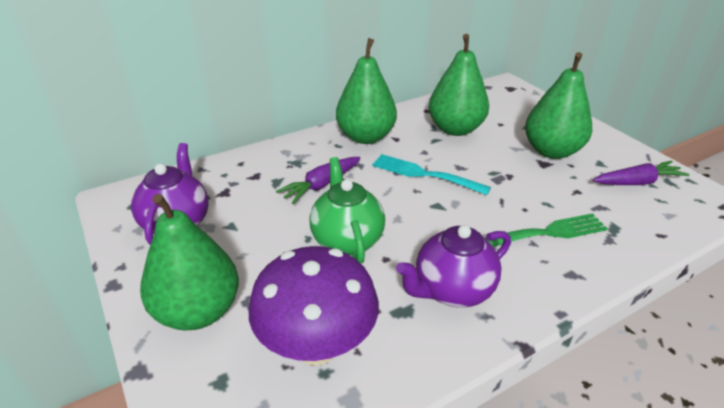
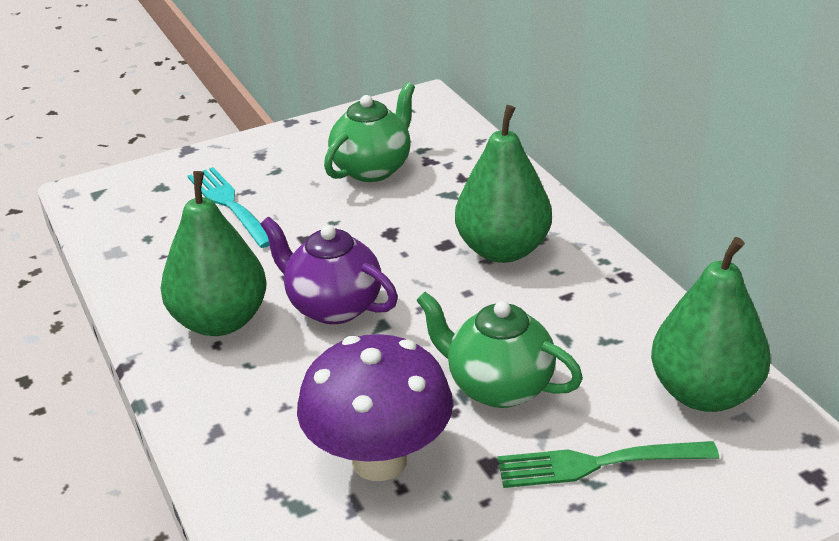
green pear: [140,194,239,331] [336,38,397,144] [429,34,489,136] [525,52,592,159] = 4 -> [161,171,266,336] [455,105,552,263] [651,237,771,412] = 3
green teapot: [309,157,385,263] = 1 -> [324,82,415,182] [416,292,583,408] = 2
purple carrot: [276,157,361,204] [593,161,689,185] = 2 -> none = 0
purple teapot: [131,143,209,245] [396,225,511,308] = 2 -> [260,217,398,324] = 1

